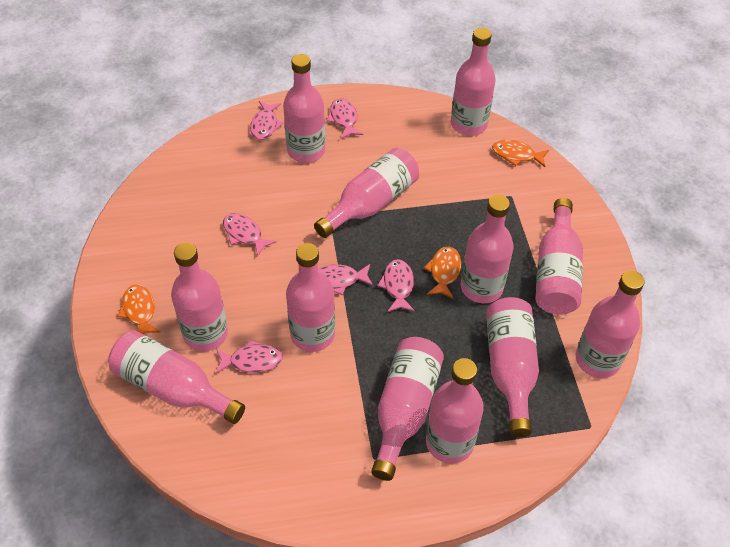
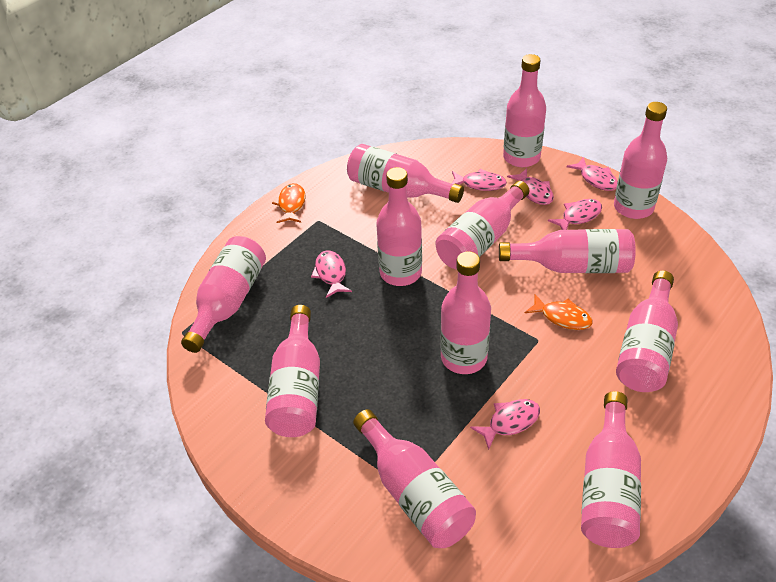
orange fish: [117,284,161,334] [424,247,461,299] [492,140,549,167] = 3 -> [272,183,305,223] [525,294,593,330] = 2

